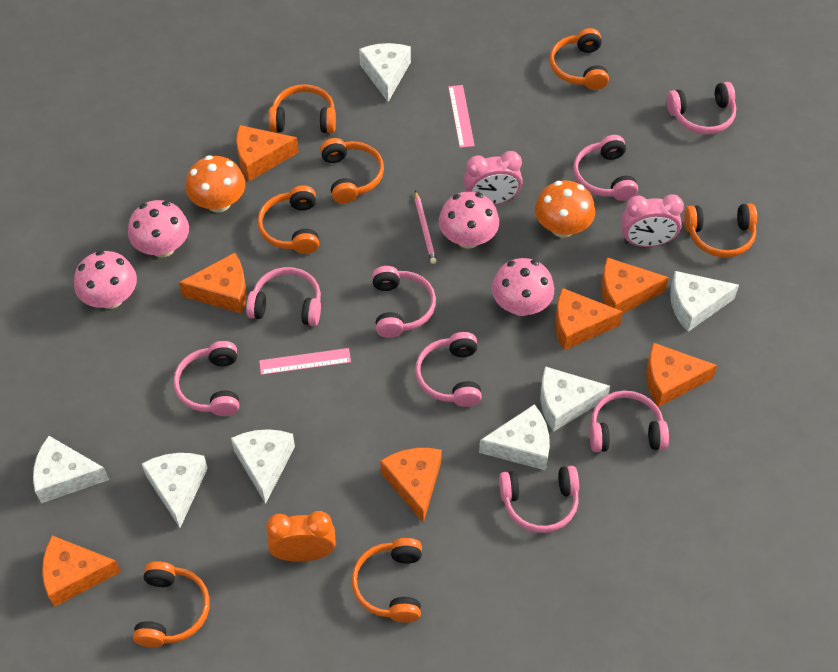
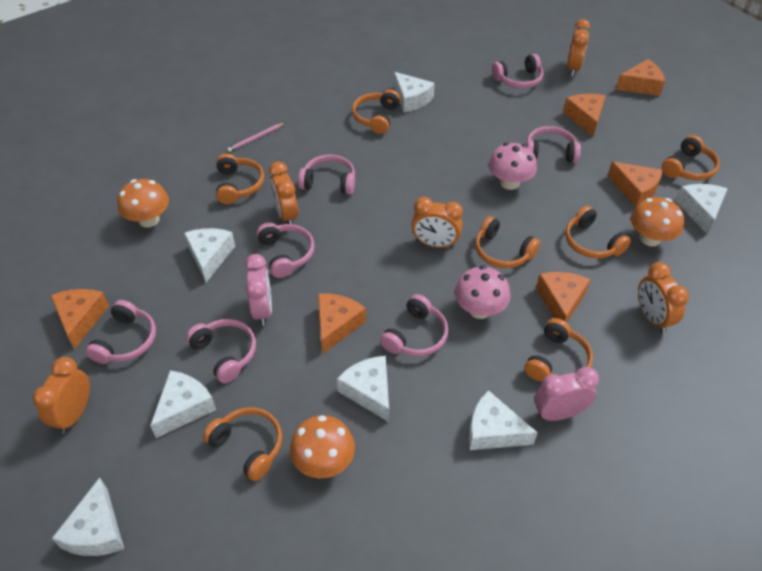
orange cheese: [42,535,121,607] [179,253,246,314] [236,125,299,181] [380,448,442,523] [555,288,623,350] [601,257,669,313] [646,343,717,407] = 7 -> [51,289,109,349] [318,294,366,354] [536,272,591,322] [563,94,606,137] [608,162,663,208] [616,59,665,96] = 6
orange clock: [266,511,335,562] = 1 -> [33,357,90,433] [269,162,298,224] [411,197,463,248] [567,19,590,76] [638,262,689,333] = 5
orange mushroom: [186,155,245,213] [535,181,595,238] = 2 -> [117,179,169,228] [290,415,355,478] [631,197,684,246] = 3
pink headphones: [173,341,239,416] [246,267,321,326] [372,266,436,338] [415,332,482,407] [499,466,579,533] [573,135,638,201] [590,391,669,452] [667,82,736,134] = 8 -> [85,300,156,364] [186,319,256,383] [256,222,315,278] [298,155,355,195] [380,294,448,356] [492,54,544,89] [526,126,581,163] = 7
pink mushroom: [74,250,137,309] [128,200,189,257] [439,191,499,249] [492,258,554,316] = 4 -> [455,265,510,319] [489,143,537,190] = 2
pink ruler: [259,348,351,375] [448,85,475,148] = 2 -> none = 0

